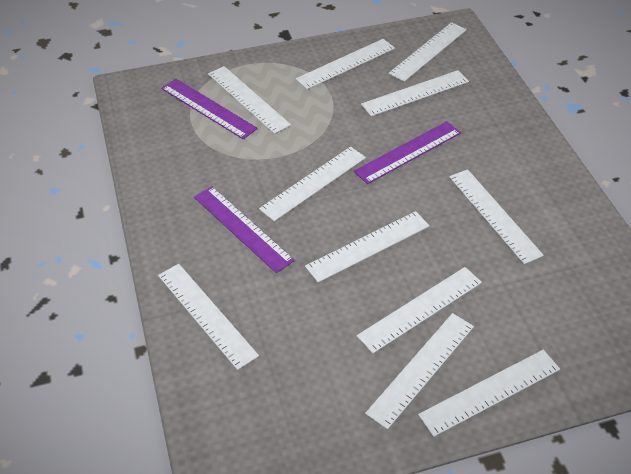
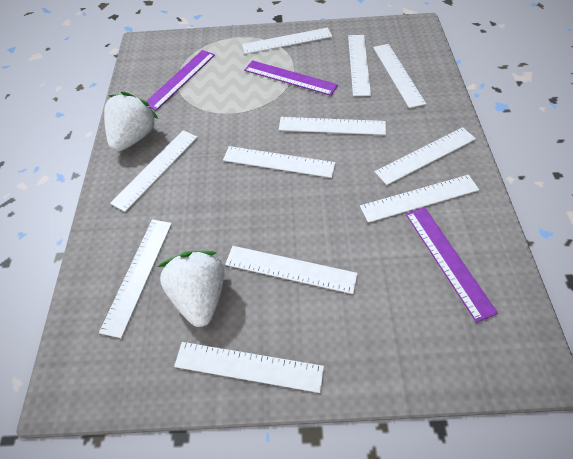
white strawberry: none = 0 -> [104,92,159,151] [158,251,225,327] = 2

